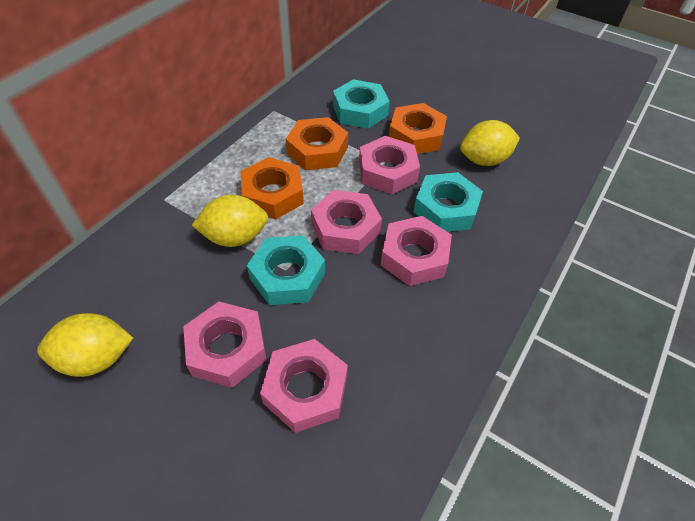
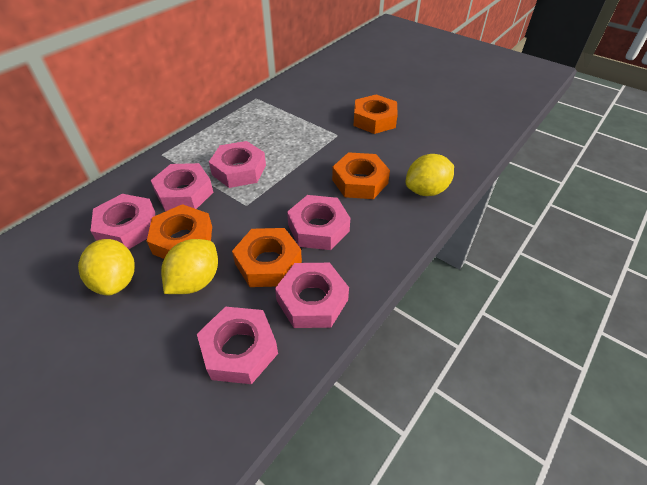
orange nut: [241,157,304,219] [286,117,348,170] [389,103,447,154] = 3 -> [147,204,212,259] [232,228,302,287] [332,152,390,199] [353,94,398,134] = 4
pink nut: [183,302,267,388] [260,339,348,433] [311,190,382,254] [359,136,420,194] [381,216,452,286] = 5 -> [91,194,155,249] [150,163,213,211] [197,307,278,384] [209,141,266,188] [275,263,349,328] [287,195,350,250] = 6
turquoise nut: [247,235,325,305] [333,79,390,129] [414,172,483,232] = 3 -> none = 0

